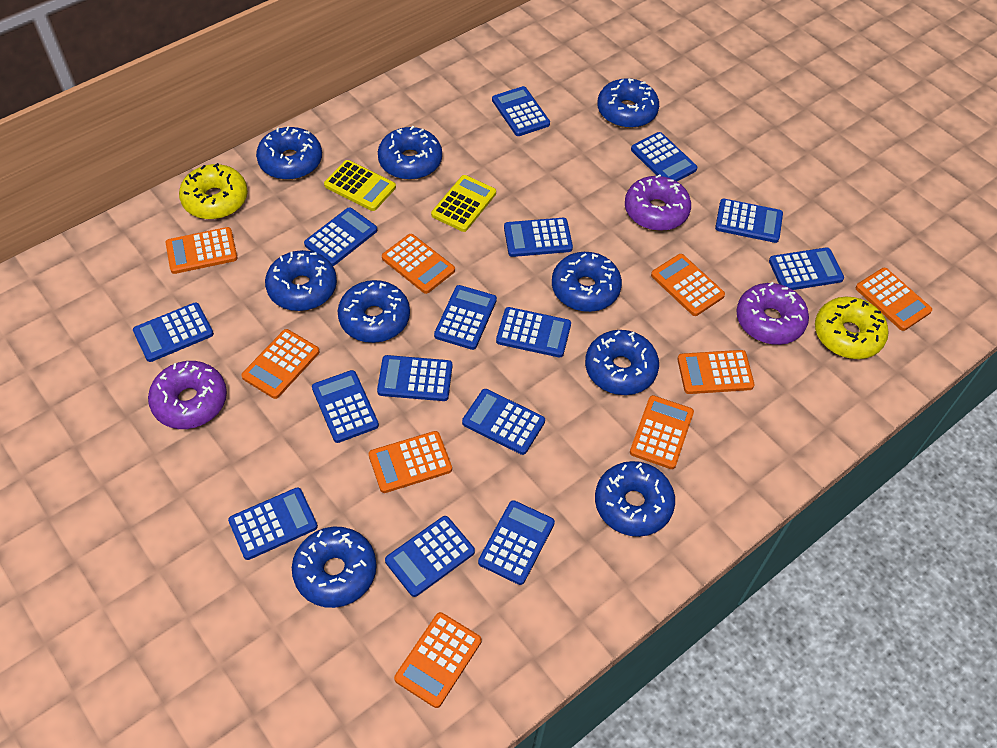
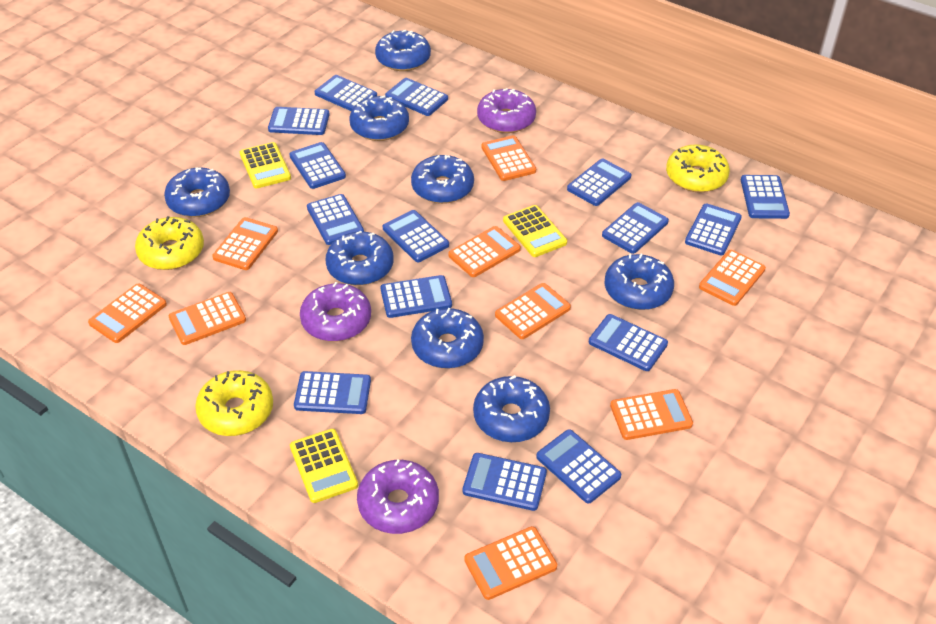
blue donut: [256,126,322,180] [265,250,337,311] [292,527,377,608] [338,280,410,343] [378,126,442,180] [552,252,622,312] [585,330,659,395] [595,461,675,537] [597,78,659,128] = 9 -> [164,167,230,217] [325,231,394,286] [349,95,409,141] [375,30,431,71] [411,155,474,204] [411,308,484,369] [473,375,550,442] [604,254,674,310] = 8
yellow calculator: [324,160,396,211] [431,175,496,232] = 2 -> [240,142,291,188] [290,429,358,503] [503,205,567,257] = 3
yellow donut: [179,163,248,219] [815,297,889,359] = 2 -> [135,216,204,270] [195,370,273,436] [666,144,730,193] = 3

